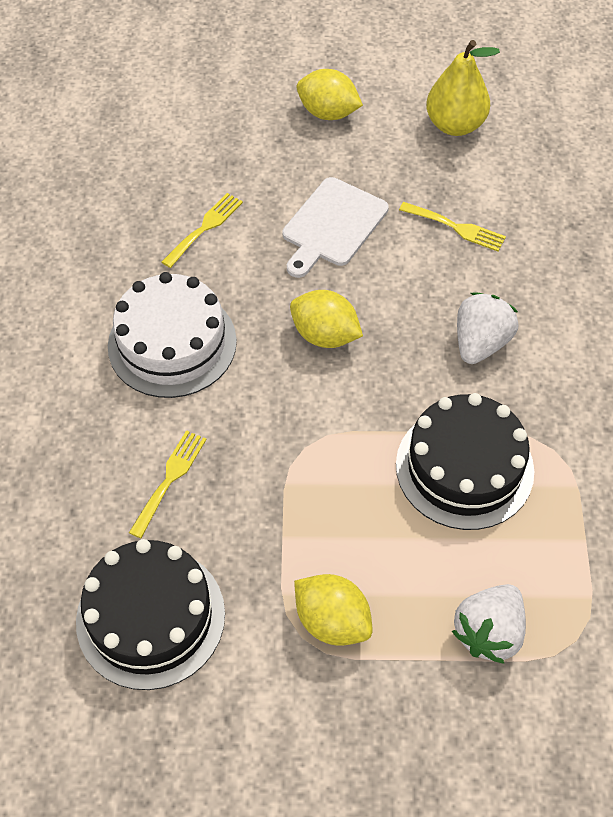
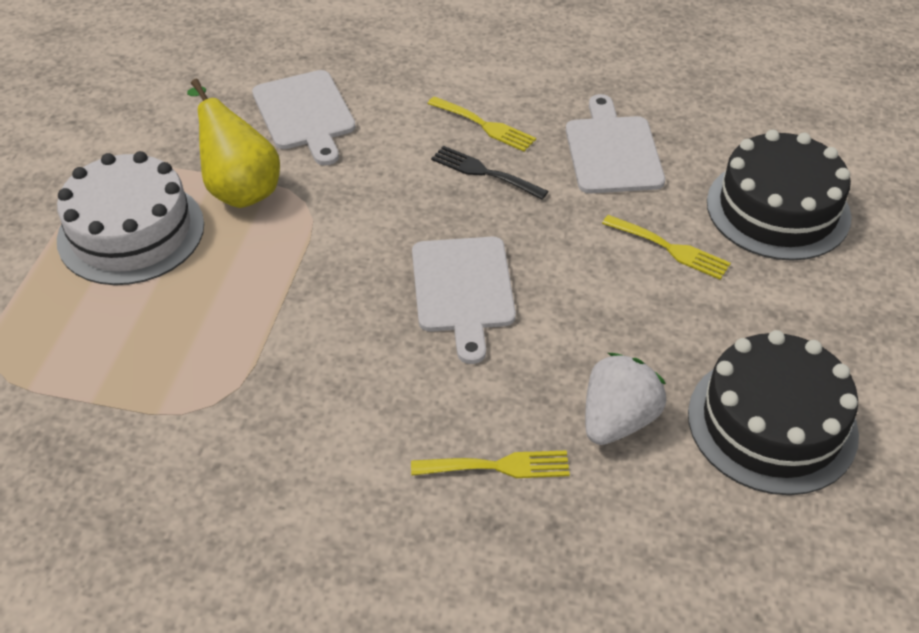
black fork: none = 0 -> [431,146,549,200] = 1
white cutting board: [283,177,389,278] = 1 -> [252,70,356,166] [412,237,516,364] [566,94,665,193] = 3
white strawberry: [452,584,526,664] [457,292,519,364] = 2 -> [585,353,666,445] = 1
yellow lemon: [290,290,363,348] [294,574,372,646] [297,69,363,120] = 3 -> none = 0

